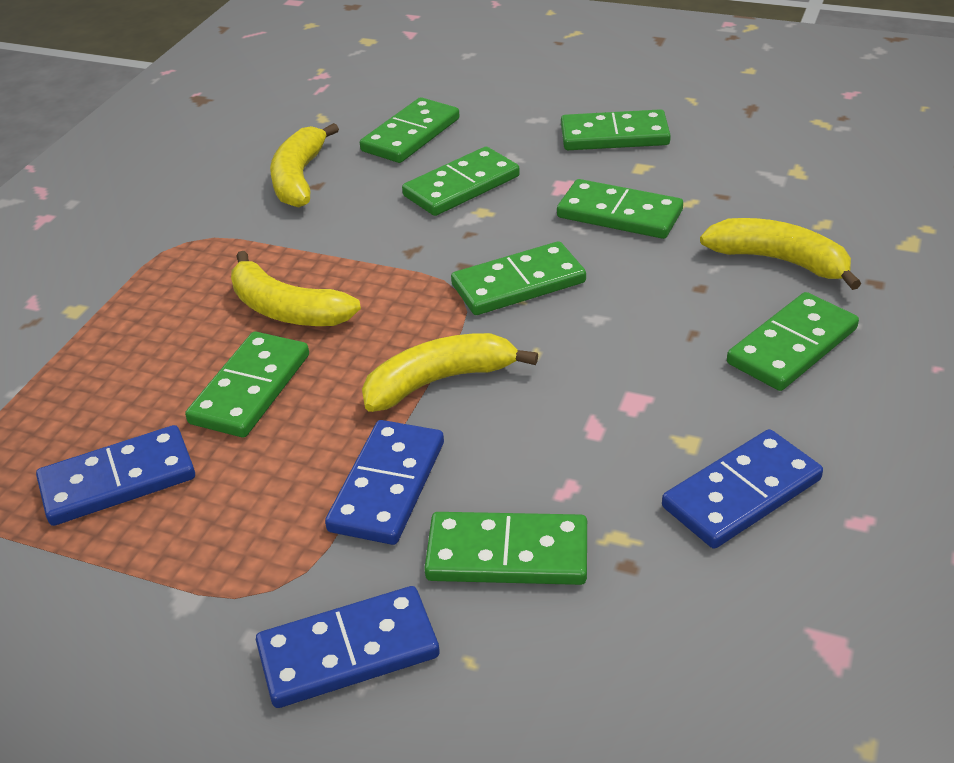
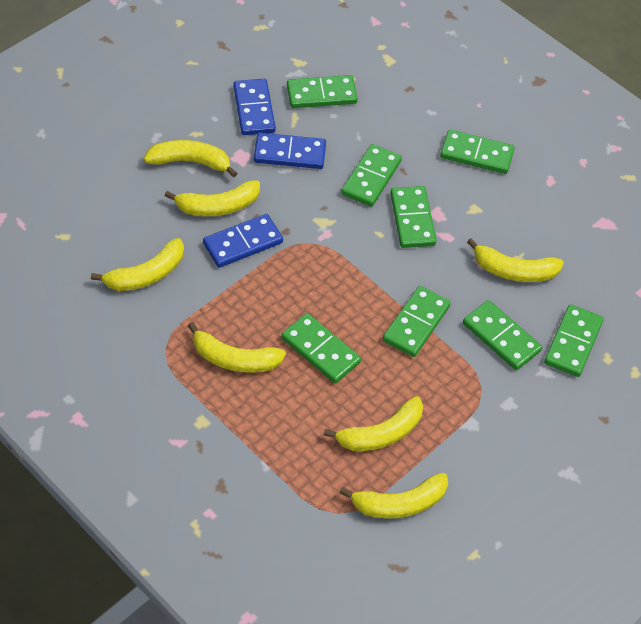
blue domino: [36,425,195,526] [256,586,440,708] [325,420,444,545] [662,429,823,549] = 4 -> [203,214,283,268] [233,79,276,135] [254,133,326,169] = 3
yellow banana: [231,251,361,326] [270,123,339,208] [362,333,538,412] [700,218,861,290] = 4 -> [91,238,184,291] [144,140,237,178] [165,180,260,216] [188,322,286,373] [324,396,423,451] [340,473,448,519] [467,238,564,282] = 7

